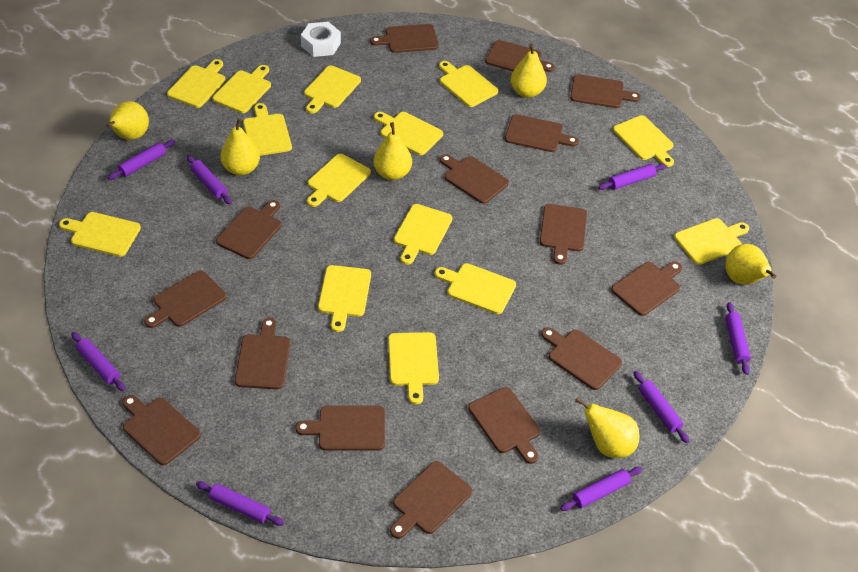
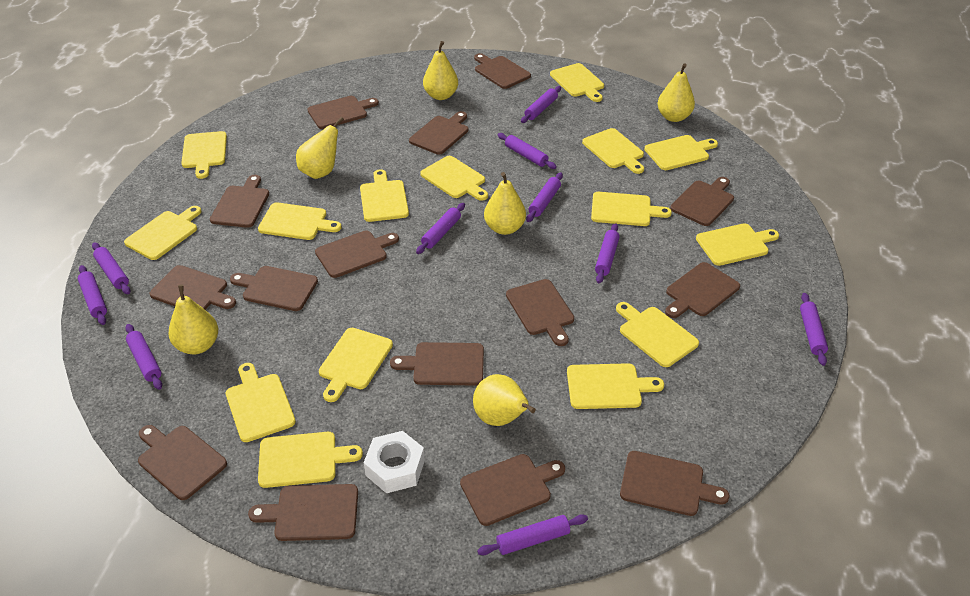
purple rolling pin: [71,332,126,391] [108,140,176,180] [187,155,232,204] [196,481,284,526] [560,467,643,511] [598,164,666,190] [633,371,689,443] [725,302,751,375] = 8 -> [78,265,107,325] [92,242,130,294] [125,324,162,390] [416,203,465,254] [477,514,588,555] [498,133,557,169] [521,86,561,123] [526,172,563,222] [595,223,620,283] [800,293,828,366] = 10
yellow cutting board: [59,212,141,257] [167,59,225,108] [213,65,271,113] [243,103,292,156] [304,66,361,114] [307,154,371,207] [318,265,371,332] [374,112,443,155] [388,332,439,404] [394,204,453,265] [435,263,516,314] [439,61,498,107] [613,115,674,167] [674,218,749,265] = 14 -> [124,206,202,260] [181,131,227,179] [225,363,296,442] [258,202,342,240] [258,432,363,488] [319,328,393,402] [360,169,409,222] [420,156,488,201] [550,63,604,102] [567,363,664,409] [582,128,644,174] [591,192,672,226] [616,302,699,367] [644,135,718,170] [696,223,779,266] = 15

